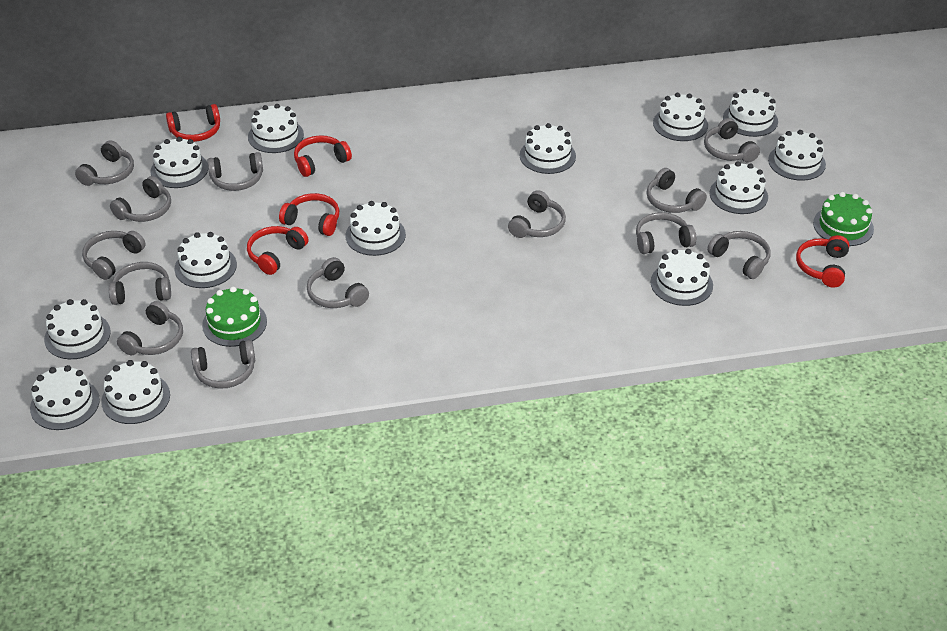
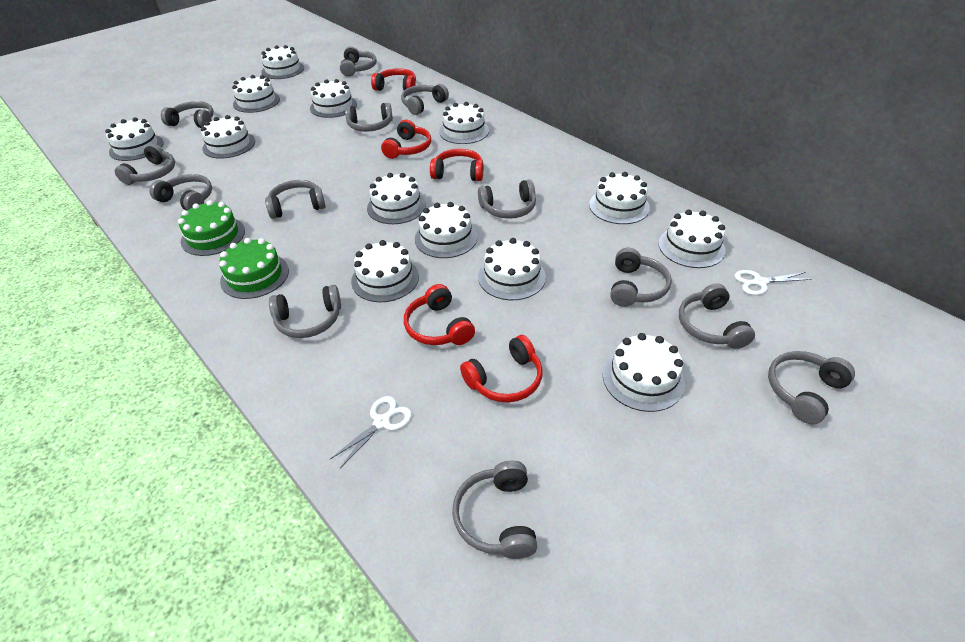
white scissors: none = 0 -> [330,396,412,468] [734,270,812,295] = 2

